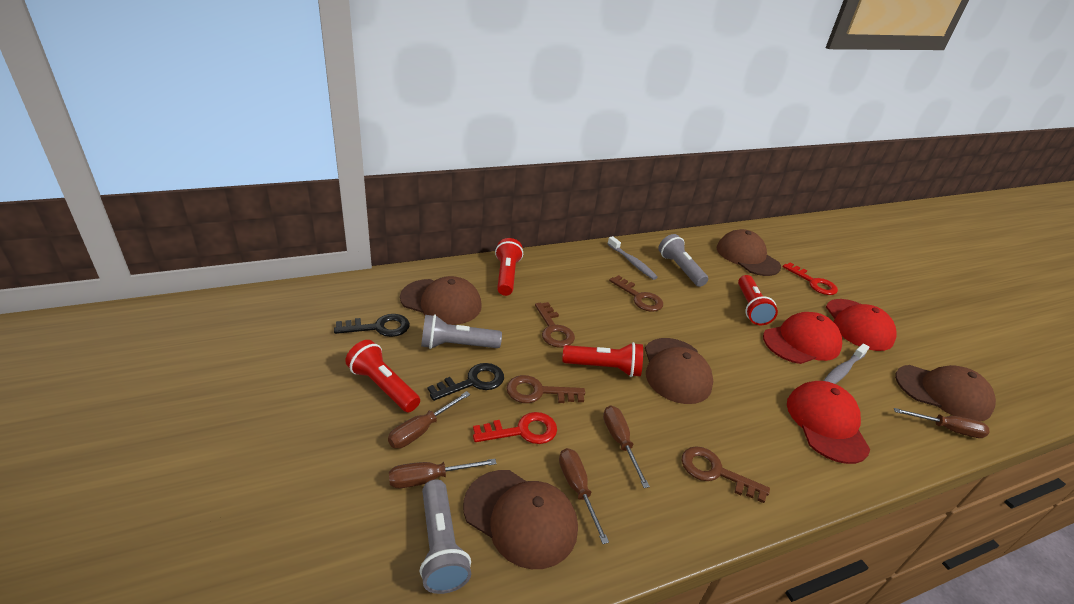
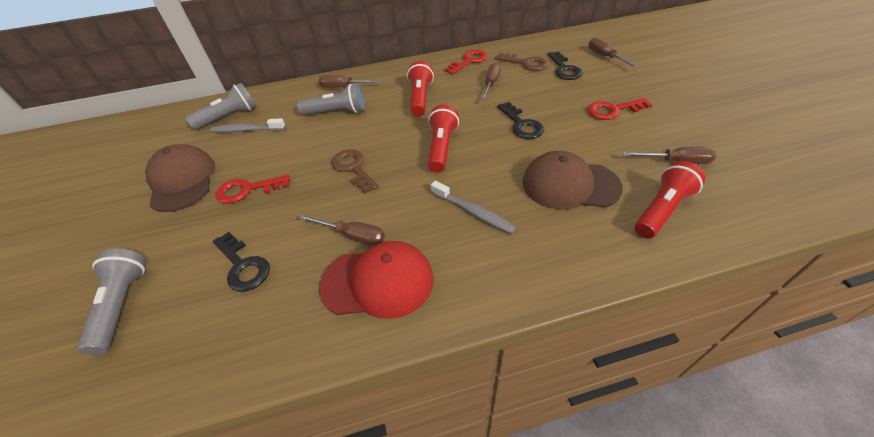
black key: [334,314,410,337] [428,363,504,401] = 2 -> [213,232,270,292] [497,102,544,139] [548,51,583,80] = 3
brown cap: [400,276,482,325] [463,470,578,569] [645,338,713,404] [716,229,781,276] [895,365,996,421] = 5 -> [145,144,215,212] [522,151,623,210] = 2
brown key: [507,375,585,403] [535,302,575,348] [609,275,663,312] [681,446,770,503] = 4 -> [331,149,379,193] [495,53,548,71] = 2
red cap: [763,312,842,364] [787,381,870,464] [826,299,896,351] = 3 -> [319,241,434,319] = 1
red flashlight: [345,340,420,412] [495,238,523,296] [562,342,643,377] [738,275,778,325] = 4 -> [407,61,434,117] [428,105,459,173] [635,161,705,239] = 3
red key: [473,412,557,444] [783,262,838,295] = 2 -> [215,175,290,204] [444,50,488,75] [588,98,652,120] = 3

